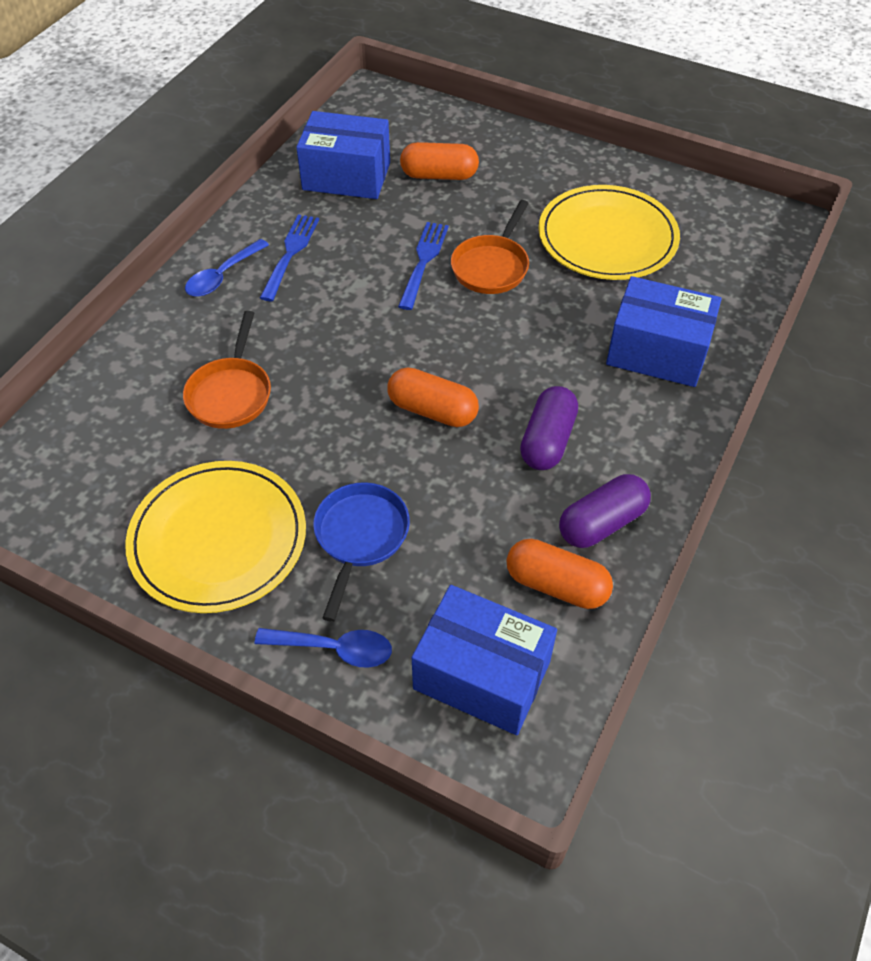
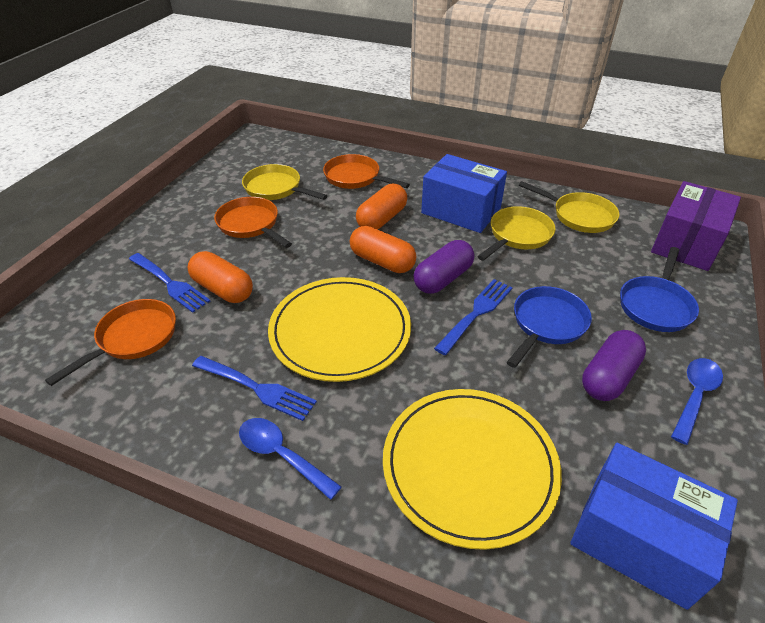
blue box: [296,111,390,199] [412,585,557,735] [606,276,722,387] = 3 -> [421,154,507,233] [570,443,738,610] = 2
blue fork: [260,214,319,301] [398,222,449,310] = 2 -> [129,253,210,313] [192,356,317,421] [434,279,513,355] = 3
blue pan: [313,482,410,622] = 1 -> [507,286,592,368] [620,247,699,332] = 2
orange pan: [183,311,271,429] [451,200,529,294] = 2 -> [45,299,176,386] [214,197,292,248] [323,154,410,189] = 3
purple box: none = 0 -> [651,181,741,271] = 1
yellow pan: none = 0 -> [242,164,327,200] [477,206,556,261] [519,181,619,233] = 3

